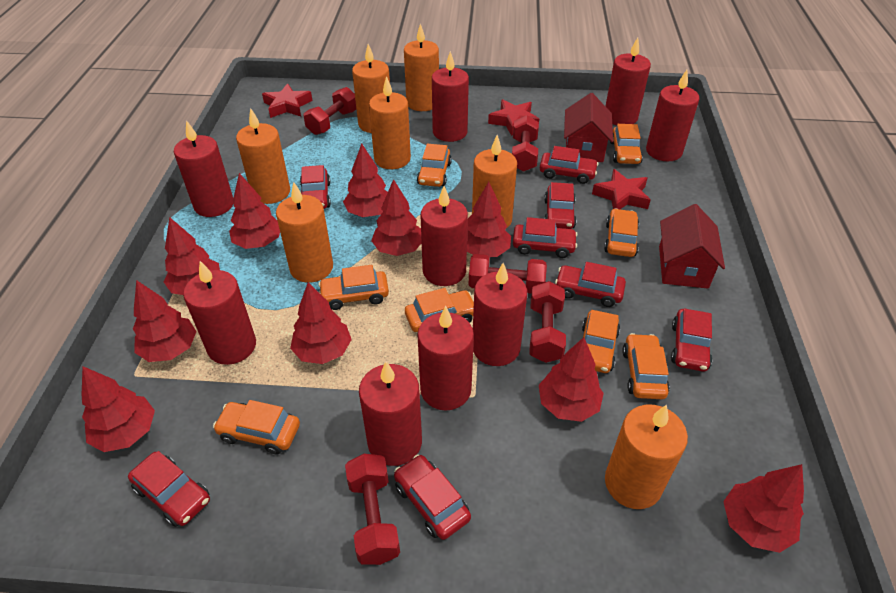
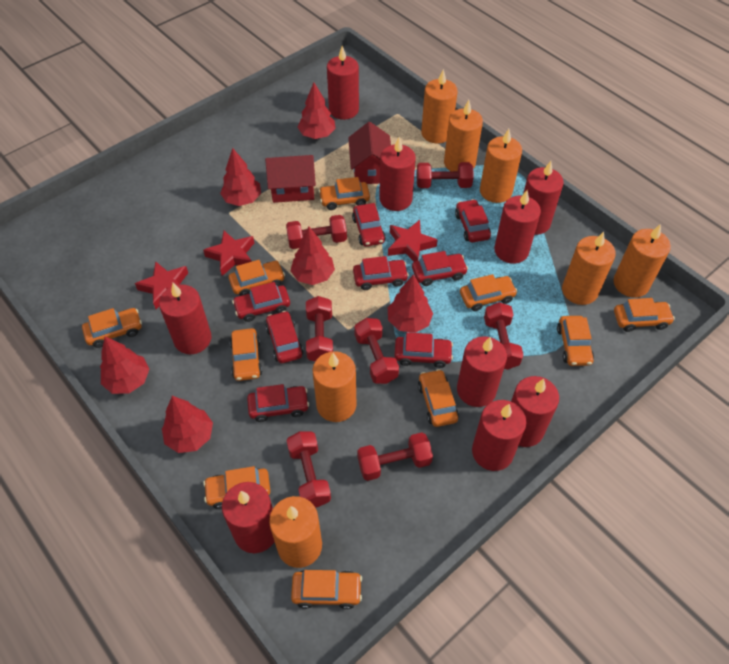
orange car: [213,400,300,455] [318,265,389,310] [405,288,474,332] [417,144,452,187] [582,310,620,373] [604,208,639,257] [610,124,643,164] [622,333,670,399] = 8 -> [82,308,142,348] [203,466,270,509] [229,260,285,296] [230,328,262,381] [291,570,362,609] [319,177,370,210] [418,369,459,427] [460,274,518,311] [557,316,594,366] [614,298,675,332] = 10
red dumbbell: [304,87,356,135] [345,454,400,565] [469,254,547,294] [512,115,539,172] [530,281,566,363] = 5 -> [286,215,347,249] [286,431,331,508] [306,296,333,361] [354,318,399,384] [357,432,433,481] [417,162,474,188] [484,302,523,370] = 7
red tree: [82,366,155,452] [133,280,197,362] [164,217,220,295] [229,173,280,249] [290,282,352,364] [343,144,388,217] [371,179,422,256] [467,182,511,257] [539,337,604,422] [723,464,804,553] = 10 -> [100,336,149,394] [162,396,213,453] [220,148,261,206] [291,227,335,285] [298,82,336,139] [388,274,433,333] = 6

